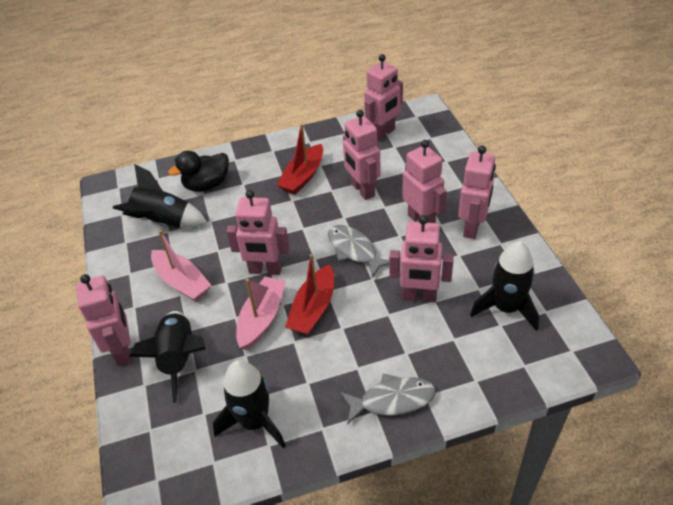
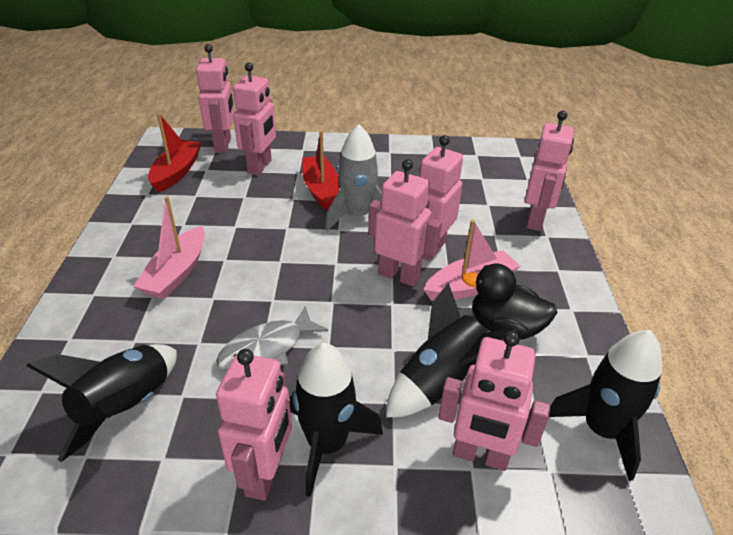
grey fish: [328,225,389,278] [340,374,435,424] = 2 -> [216,306,328,371] = 1
grey rocket: none = 0 -> [325,124,382,231] = 1

